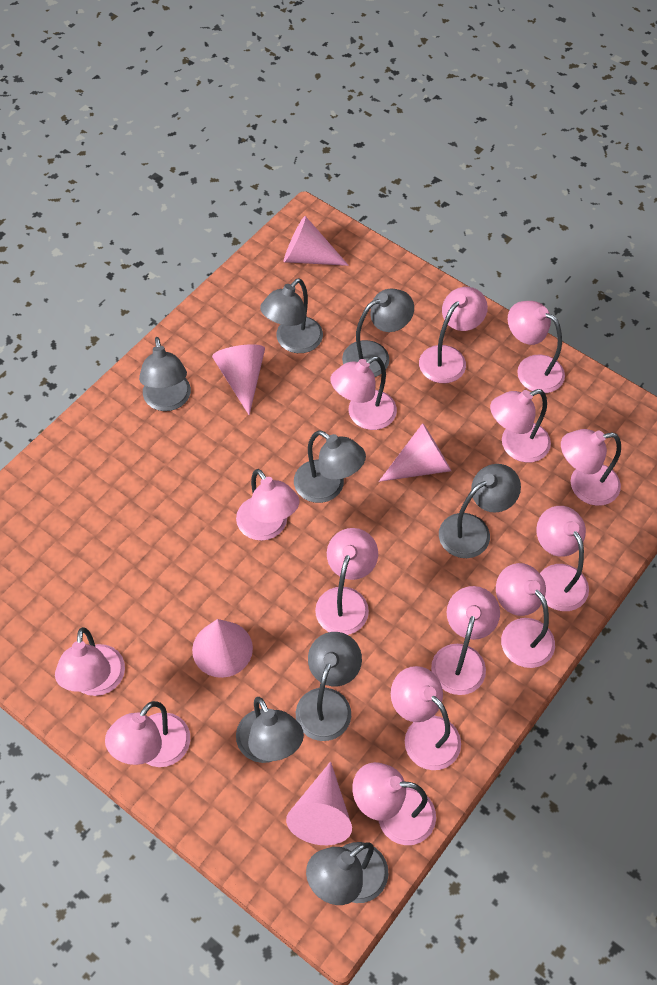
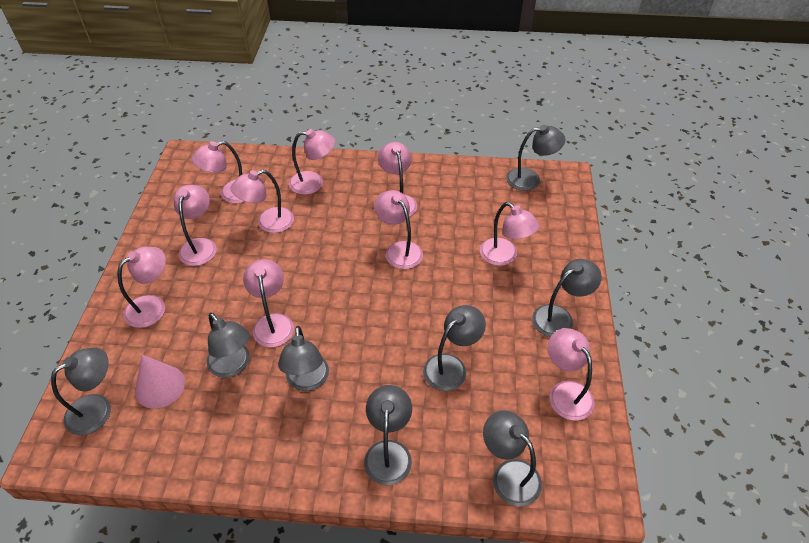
pink cone: [192,619,253,678] [212,344,265,415] [284,216,349,266] [286,761,352,845] [379,423,451,482] = 5 -> [135,355,185,409] = 1
pink lamp: [55,627,125,696] [105,701,190,767] [236,469,299,541] [315,528,378,635] [330,356,397,430] [352,762,436,845] [391,666,461,770] [419,287,488,383] [431,586,500,695] [490,389,551,463] [496,563,555,668] [508,301,565,393] [536,506,589,611] [561,429,621,506] = 14 -> [118,247,166,328] [174,185,217,266] [192,141,245,203] [231,170,294,233] [243,259,294,347] [289,129,335,195] [374,190,423,269] [378,142,417,217] [480,202,540,266] [548,328,594,421] = 10

